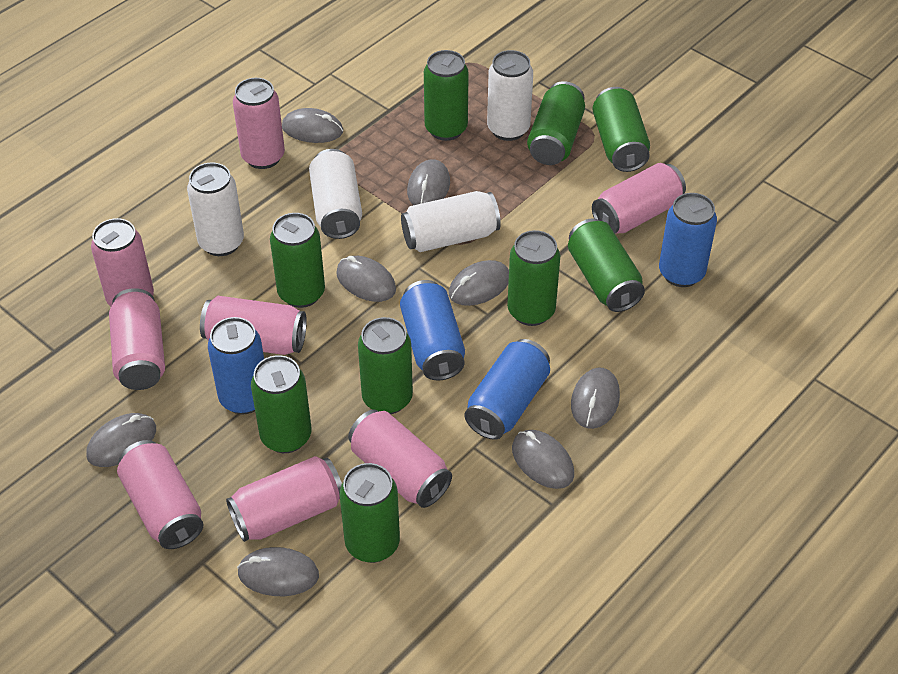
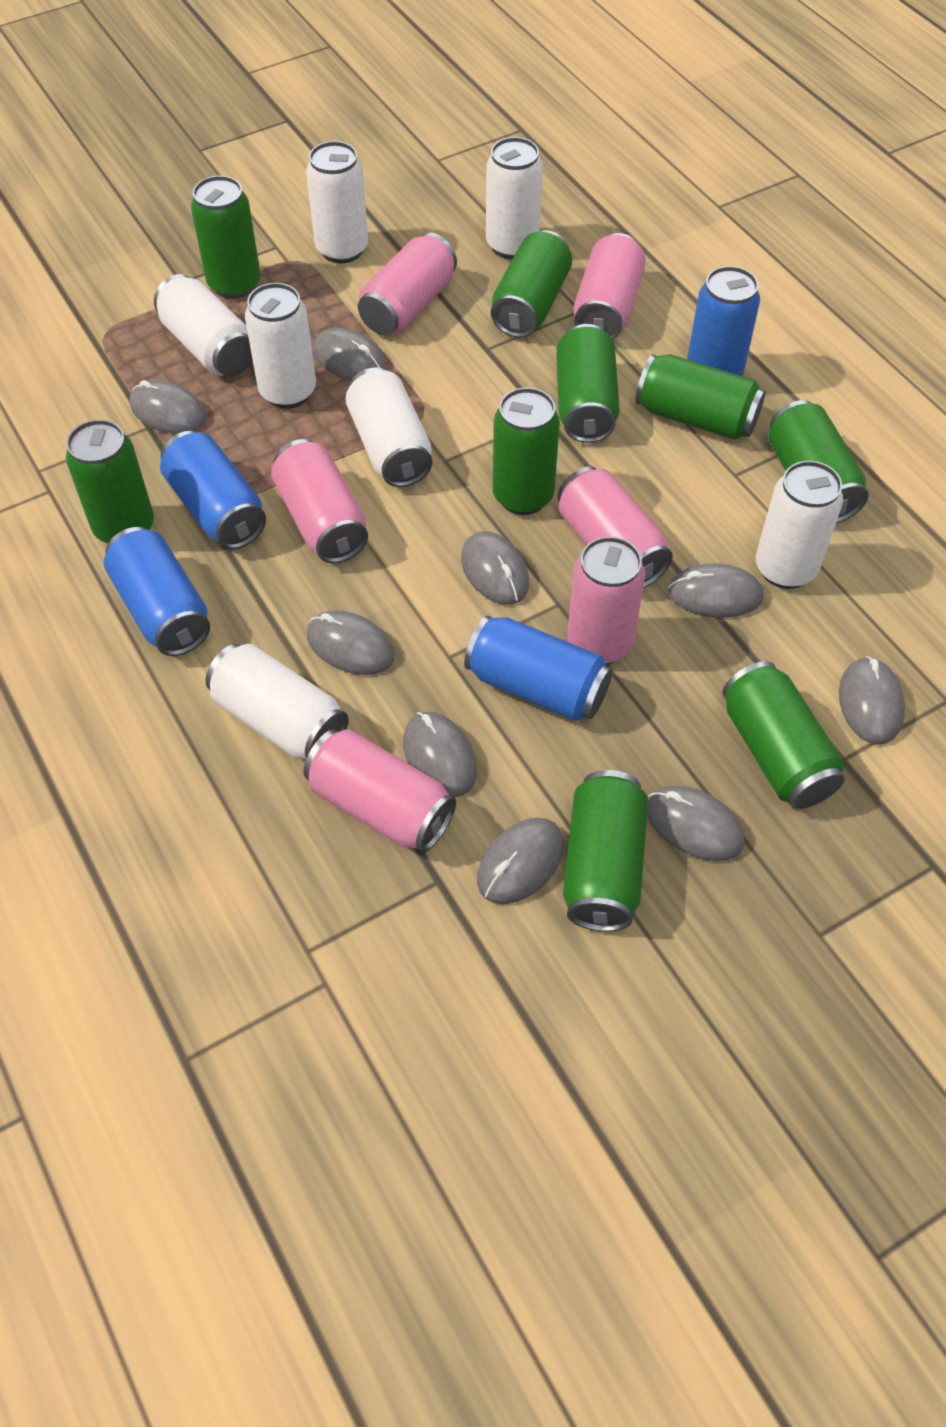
grey mouse: [86,413,156,467] [237,547,319,596] [282,108,343,143] [336,256,396,302] [407,159,450,205] [449,260,509,306] [512,430,574,489] [571,368,620,429] = 8 -> [130,380,207,434] [307,610,394,675] [313,328,386,381] [403,712,477,798] [461,531,529,605] [477,818,564,904] [647,785,745,861] [668,563,764,618] [839,656,905,745] = 9
pink can: [91,218,154,307] [109,288,165,390] [117,440,204,549] [200,296,307,355] [226,456,342,542] [233,78,285,169] [348,409,452,508] [592,163,686,234] = 8 -> [271,439,368,563] [303,729,456,852] [358,232,457,335] [558,466,673,588] [567,536,645,665] [573,233,646,339] = 6
white can: [187,163,244,256] [309,149,362,239] [401,191,501,252] [487,50,533,141] = 4 -> [154,274,253,376] [205,644,349,759] [245,283,316,409] [306,141,368,263] [345,367,432,487] [486,137,543,259] [756,461,843,589] = 7

